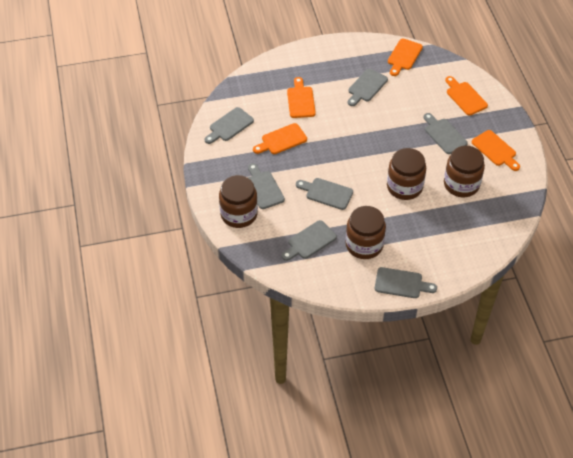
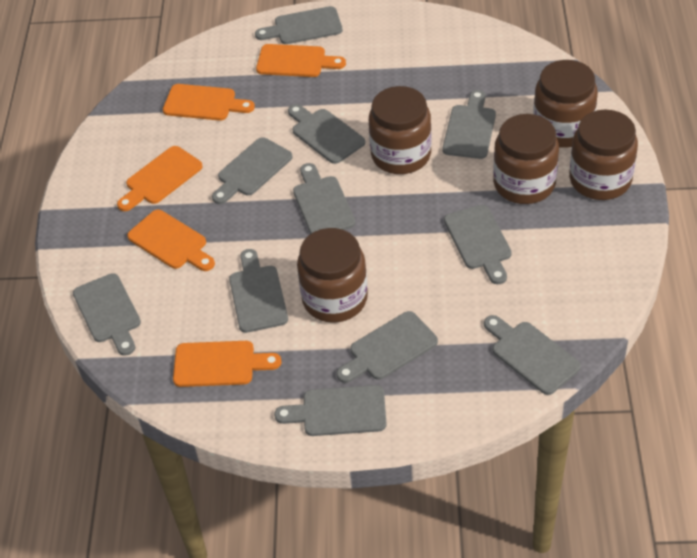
brown jar: [219,175,258,228] [346,206,386,259] [387,148,426,200] [444,146,485,197] = 4 -> [297,228,368,323] [369,86,432,174] [493,114,559,204] [533,60,598,148] [569,110,638,200] = 5
grey cutting board: [205,107,254,144] [248,163,285,209] [282,220,337,261] [296,178,353,210] [348,69,388,106] [375,267,437,298] [423,113,468,154] = 7 -> [73,273,141,356] [212,137,293,204] [229,249,288,333] [255,6,343,44] [274,385,387,436] [288,104,365,164] [293,163,355,234] [336,311,438,383] [443,90,496,159] [444,205,512,284] [484,315,581,395] = 11

